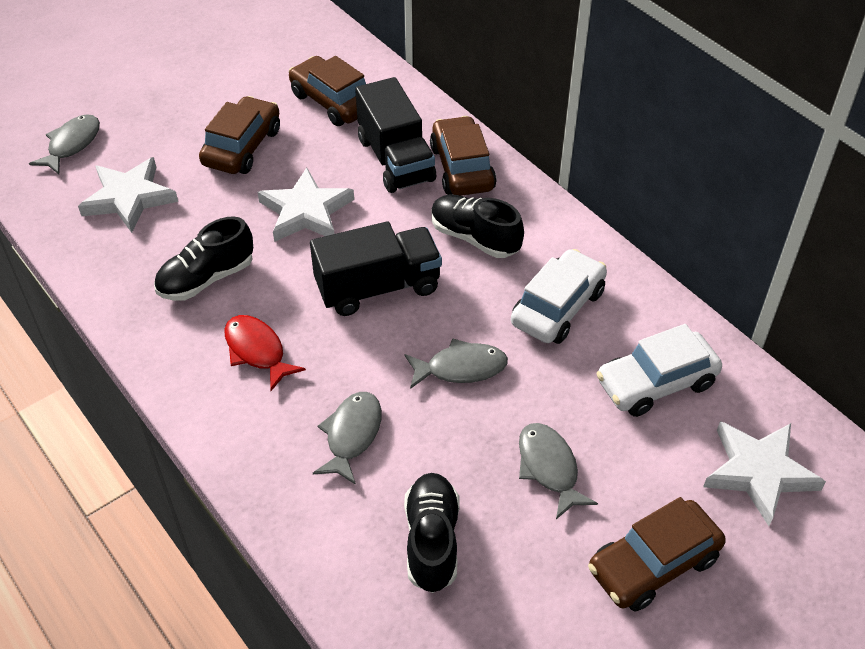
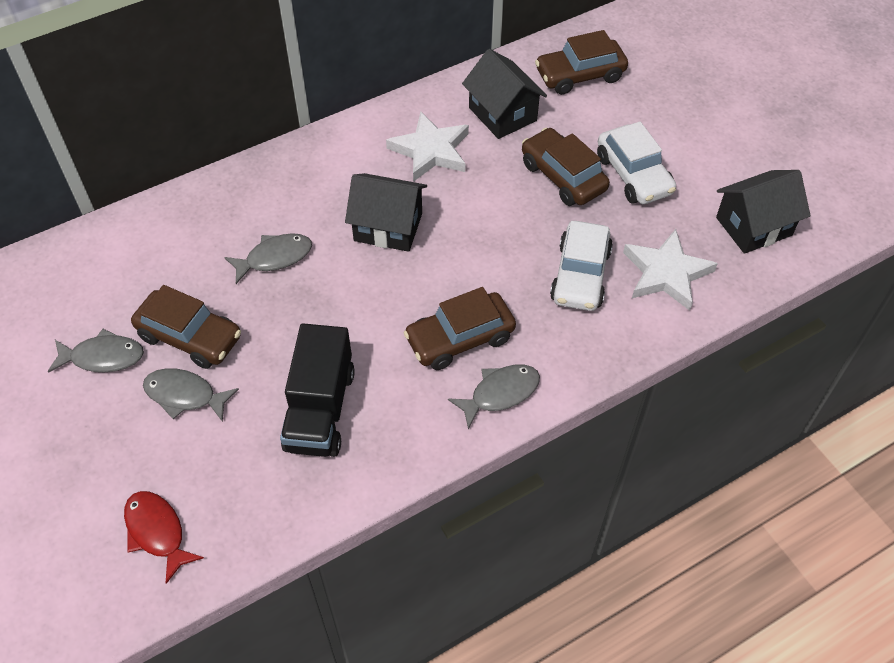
black house: none = 0 -> [345,173,427,252] [462,49,547,139] [716,170,811,254] = 3
black shoe: [154,216,253,301] [404,473,460,593] [432,195,524,258] = 3 -> none = 0
black truck: [310,221,442,316] [355,77,436,193] = 2 -> [280,323,355,457] = 1
white star: [78,157,178,233] [258,168,354,242] [703,421,826,526] = 3 -> [386,112,469,182] [623,229,718,311] = 2

